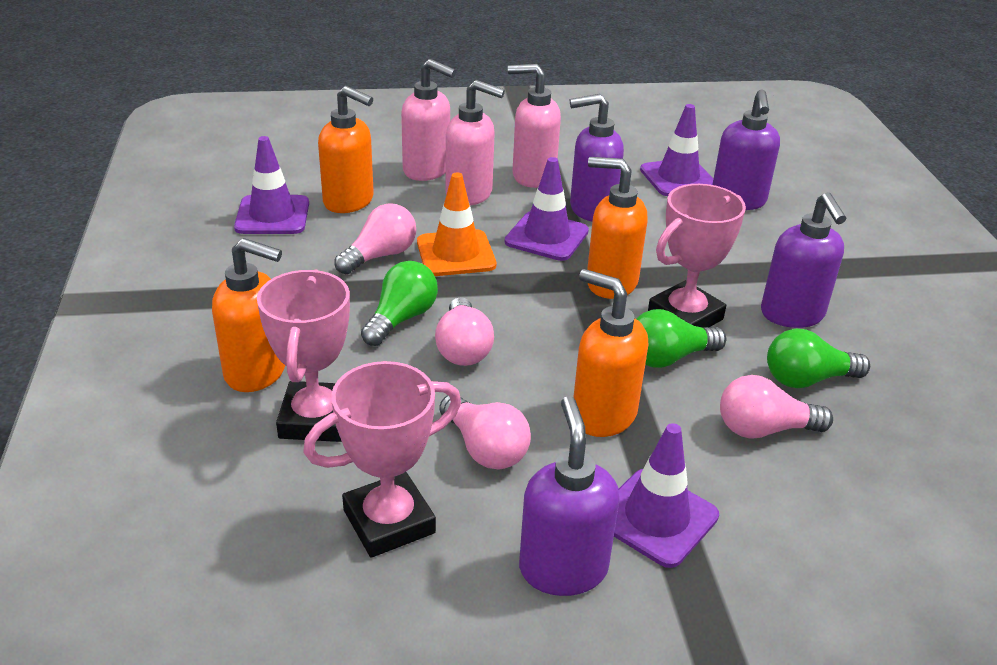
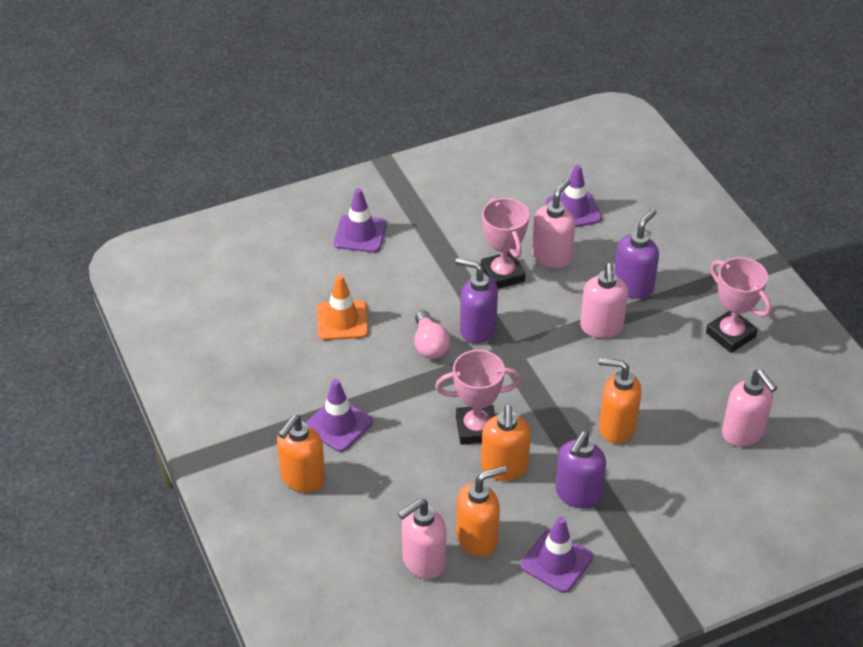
green light bulb: [361,261,438,346] [636,309,726,368] [767,329,870,388] = 3 -> none = 0
pink light bulb: [334,203,416,274] [435,297,494,366] [439,395,531,469] [720,375,833,439] = 4 -> [414,310,451,359] = 1
pink soap dispenser: [401,59,456,181] [446,80,505,205] [508,64,561,188] = 3 -> [398,498,446,579] [532,179,575,268] [580,263,628,338] [722,369,777,447] = 4
purple soap dispenser: [519,396,619,596] [570,94,624,221] [712,89,780,210] [761,192,846,328] = 4 -> [455,258,498,344] [556,431,606,509] [614,209,659,299] = 3

